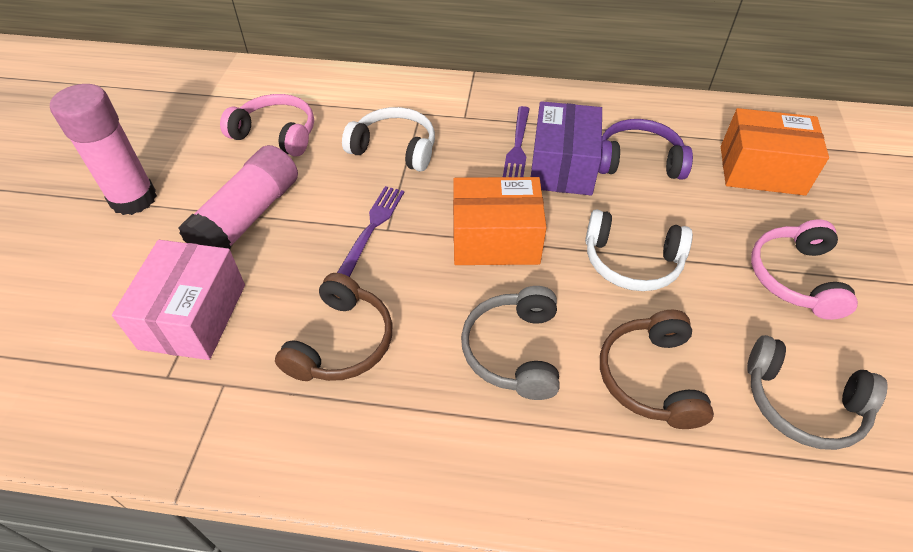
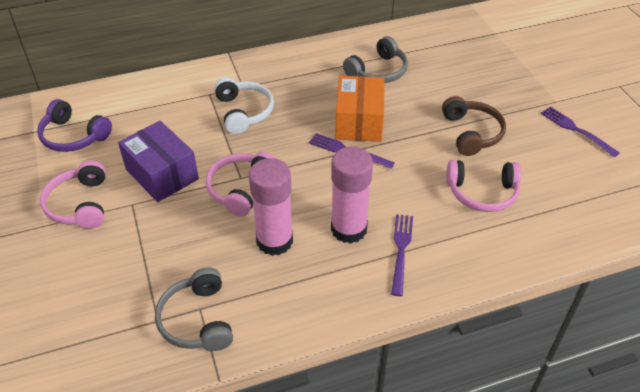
brown headphones: [275,273,392,381] [600,310,714,429] = 2 -> [442,96,506,156] = 1
orange box: [453,177,547,265] [721,108,829,196] = 2 -> [335,76,385,142] = 1
pink box: [112,240,245,360] = 1 -> none = 0
pink headphones: [220,94,314,157] [751,219,858,320] = 2 -> [40,160,106,229] [206,152,276,217] [446,160,521,212] = 3
purple fork: [337,186,404,277] [503,106,530,177] = 2 -> [309,133,395,169] [391,214,413,296] [541,106,620,157] = 3
white headphones: [342,107,435,172] [585,209,693,291] = 2 -> [214,78,274,134] = 1

